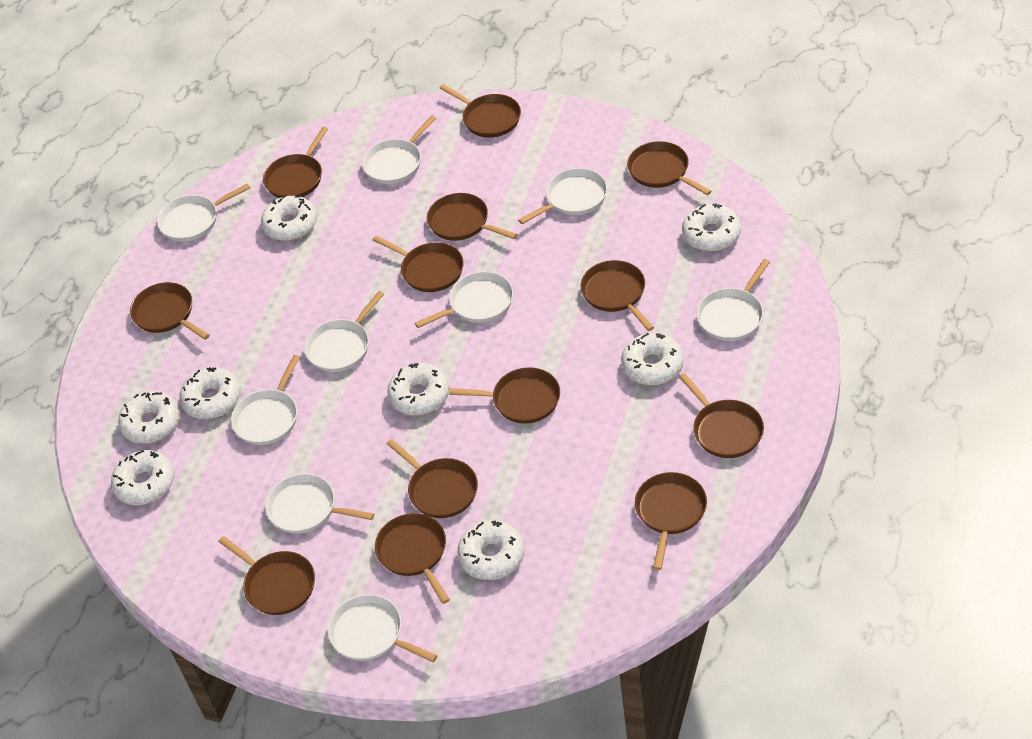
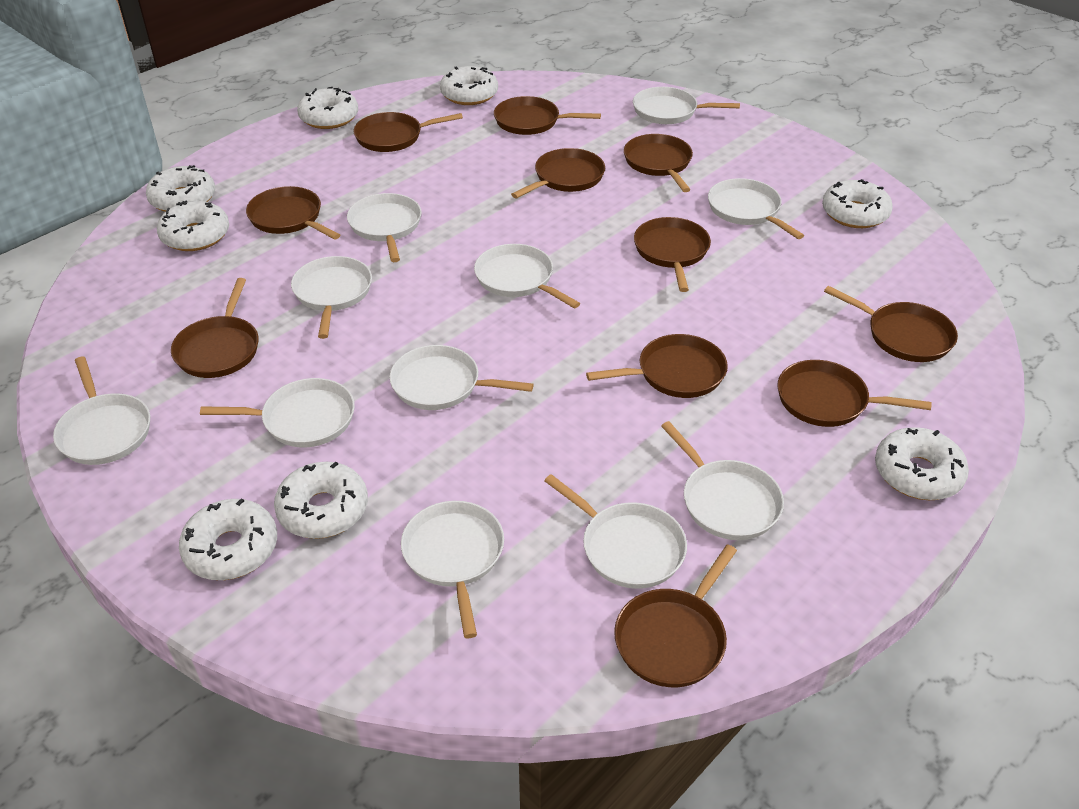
brown pan: [130,282,210,340] [218,536,315,615] [263,127,328,198] [373,235,464,292] [375,513,450,604] [387,439,478,518] [427,193,517,241] [440,84,521,138] [449,367,560,424] [580,260,654,331] [627,141,712,195] [635,472,707,570] [679,373,764,458] = 13 -> [171,278,259,378] [246,186,340,240] [353,112,463,152] [494,96,601,135] [511,148,605,198] [586,334,728,398] [614,544,737,687] [624,134,693,192] [634,217,711,292] [777,360,932,427] [824,286,958,362] = 11
white pan: [157,183,250,242] [231,355,300,445] [265,473,374,533] [304,291,384,372] [328,594,437,662] [362,115,436,184] [415,271,513,328] [518,168,607,224] [697,259,770,341] = 9 -> [53,356,150,465] [200,378,355,447] [291,256,372,339] [347,193,422,262] [390,345,534,410] [401,501,504,639] [474,244,580,308] [544,474,687,589] [633,87,740,124] [661,421,784,540] [708,178,804,239] = 11

